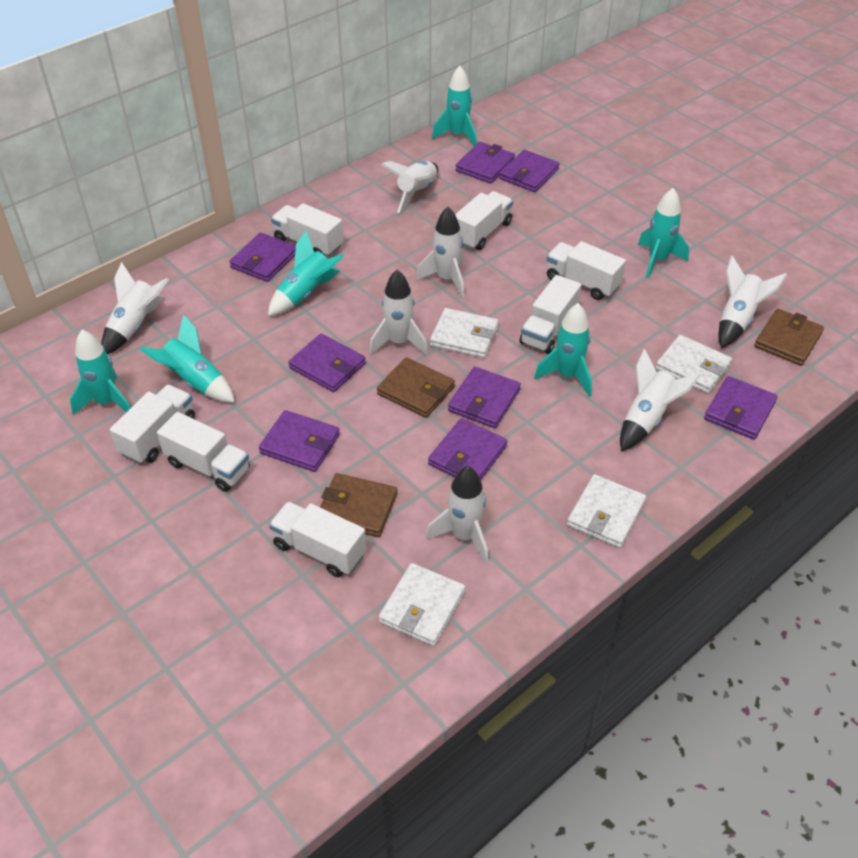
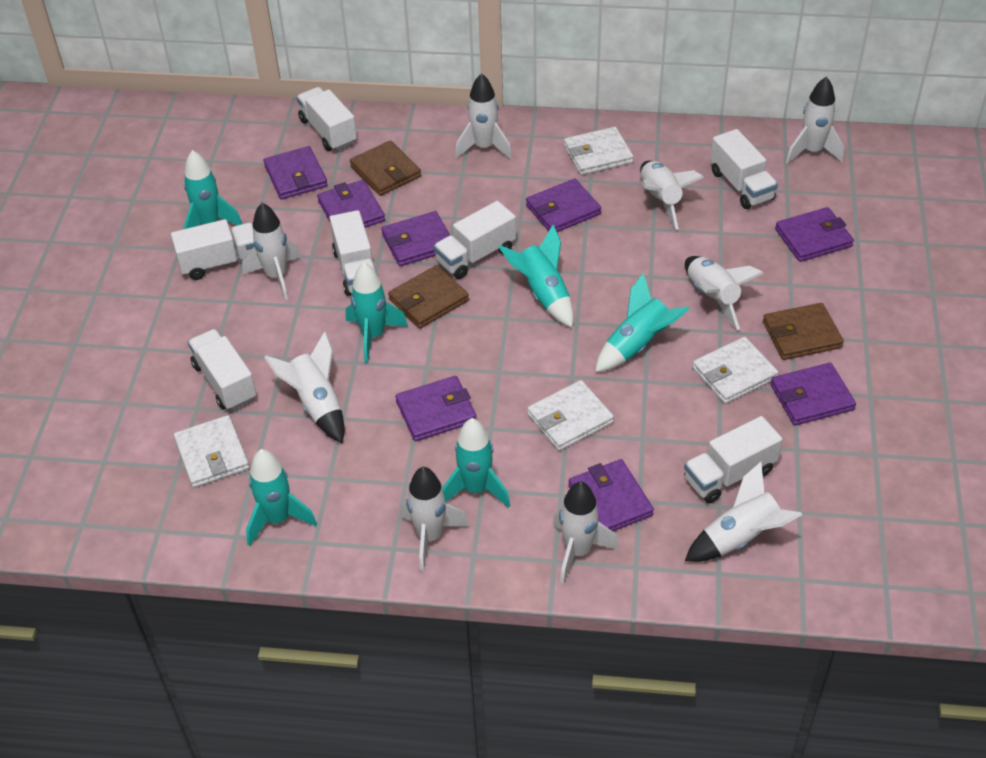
white rocket: [101,262,169,354] [369,270,428,356] [381,161,438,213] [416,207,464,298] [426,466,488,564] [620,349,701,451] [719,255,787,349] = 7 -> [242,203,302,300] [264,332,345,443] [399,467,469,571] [455,73,512,160] [553,482,619,584] [640,161,704,230] [685,256,764,330] [685,462,802,562] [786,77,844,164] = 9

